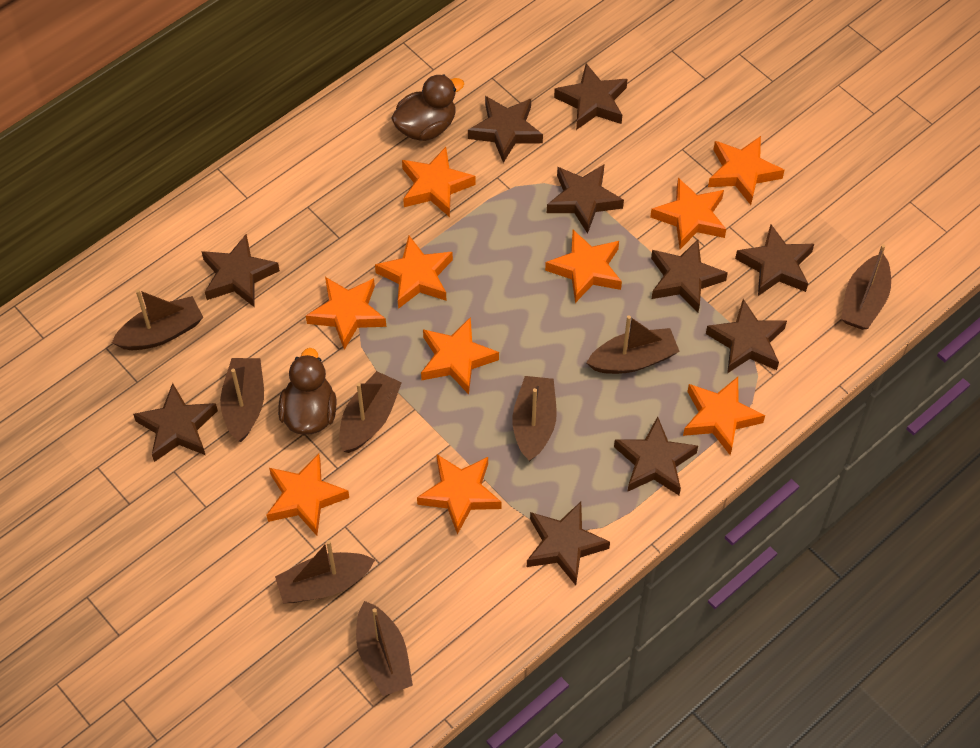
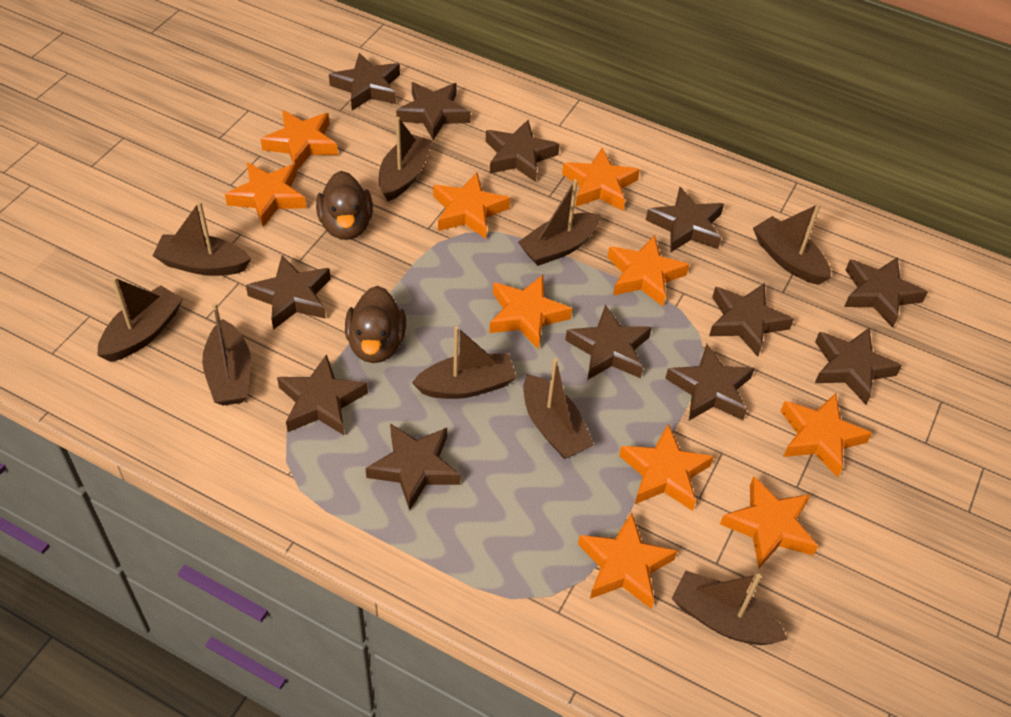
brown boat: [112,289,203,350] [220,358,264,442] [275,540,375,603] [339,371,402,453] [356,601,413,696] [512,376,557,461] [586,315,680,374] [841,244,891,330] = 8 -> [98,277,183,362] [153,201,251,276] [202,303,251,406] [379,117,433,201] [412,326,516,399] [518,179,601,266] [523,358,594,459] [671,571,788,645] [753,203,831,285] = 9
brown star: [133,383,218,462] [201,234,280,307] [468,96,543,163] [527,502,610,585] [547,165,624,234] [554,63,628,130] [614,416,698,495] [651,239,728,313] [706,299,787,373] [735,224,814,296] = 10 -> [246,255,331,330] [277,354,368,435] [329,53,400,111] [365,423,460,511] [396,82,471,140] [486,120,560,182] [565,305,652,380] [646,187,724,253] [665,344,755,420] [709,283,794,357] [815,327,902,405] [844,257,928,328] = 12

